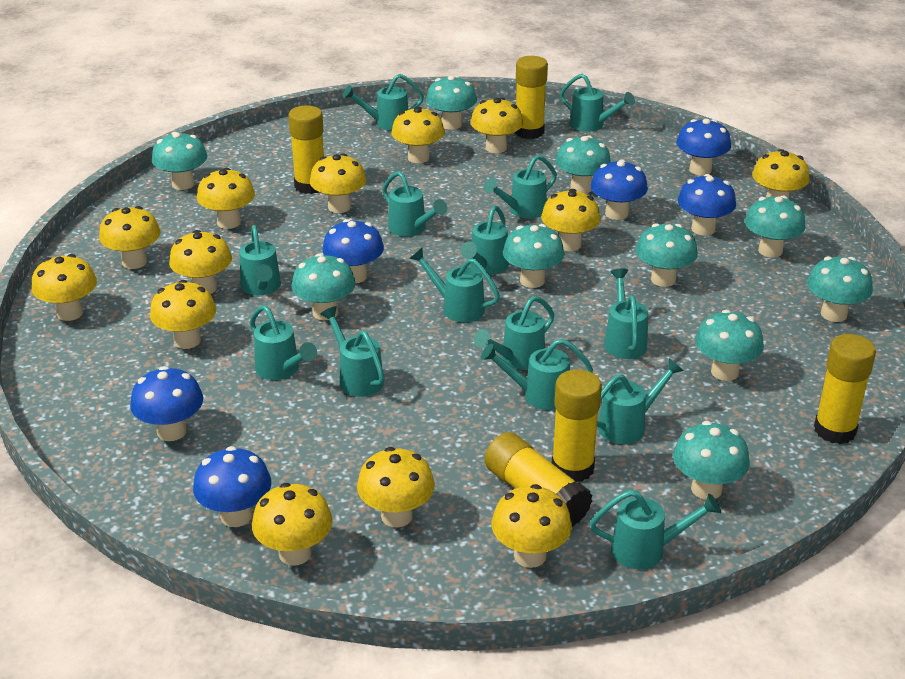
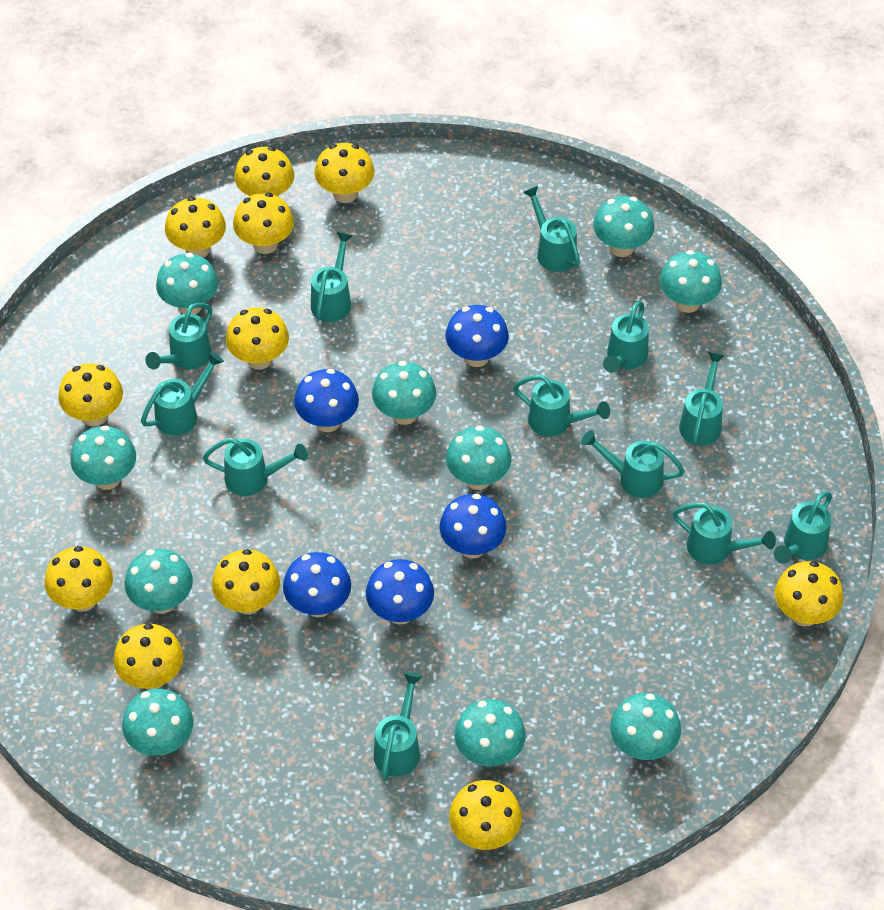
blue mushroom: [130,366,203,441] [193,446,271,527] [323,219,384,283] [590,159,648,220] [677,119,731,175] [678,174,736,236] = 6 -> [283,552,351,617] [294,369,359,432] [366,559,434,624] [439,494,507,558] [445,305,509,367] = 5
turquoise watering can: [239,225,281,295] [250,305,317,380] [320,306,385,397] [343,74,424,130] [382,171,448,237] [409,248,500,322] [461,206,509,274] [474,296,554,370] [481,339,593,410] [484,155,557,219] [560,74,635,131] [590,490,721,569] [597,358,684,444] [604,268,648,359] = 14 -> [141,352,224,436] [145,303,212,369] [203,437,308,496] [311,232,353,322] [373,672,423,780] [513,375,610,437] [523,186,580,272] [581,430,685,498] [603,301,649,373] [672,502,776,565] [679,352,725,446] [774,491,832,564] = 12
yellow glue stick: [288,105,324,194] [485,432,592,527] [515,56,548,139] [552,369,602,482] [814,334,876,444] = 5 -> none = 0
yellow mushroom: [31,254,97,321] [99,206,161,269] [150,280,216,349] [169,230,232,294] [197,168,255,229] [252,483,332,566] [310,153,366,213] [357,447,435,528] [392,107,445,163] [471,98,523,153] [492,484,572,568] [541,189,601,251] [752,149,810,199] = 13 -> [45,546,113,612] [58,363,123,426] [113,624,184,690] [165,197,226,257] [212,549,280,615] [226,307,289,370] [233,193,294,254] [234,147,295,196] [314,143,374,203] [449,780,522,850] [775,561,843,626] = 11

